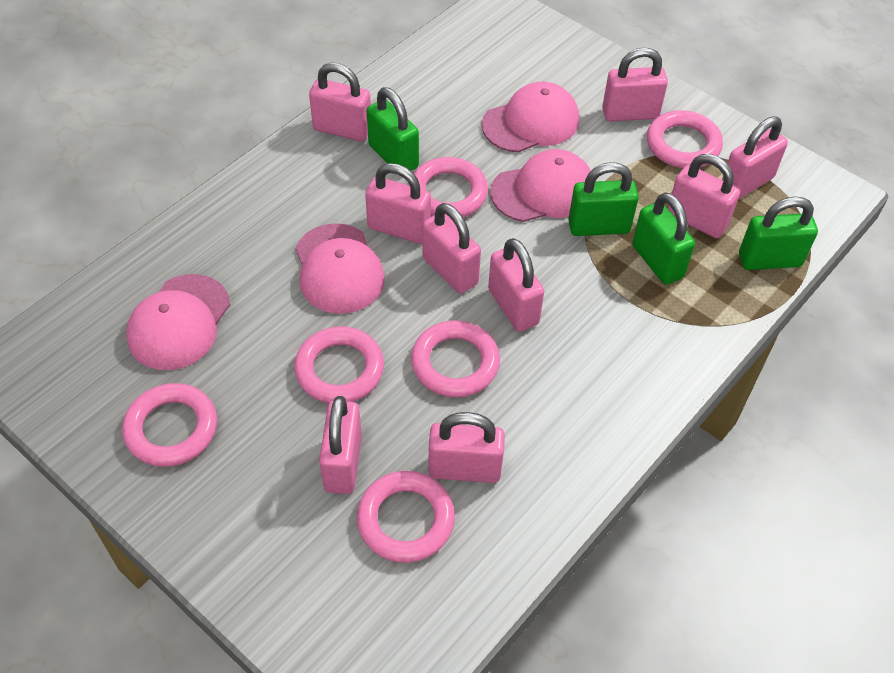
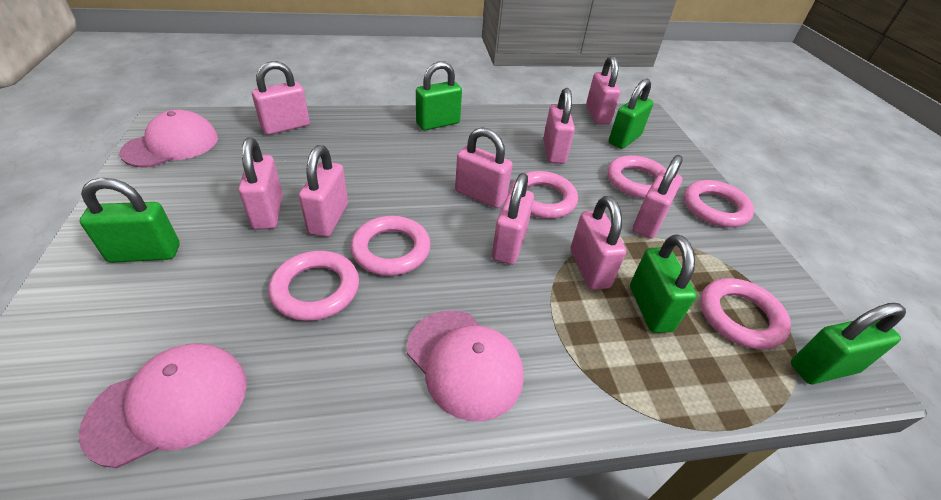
green padlock: [367,87,419,171] [568,162,639,236] [632,192,695,285] [739,197,818,270] = 4 -> [80,178,180,263] [416,61,462,130] [609,79,654,149] [630,235,697,333] [791,303,906,384] = 5
pink cap: [126,274,230,370] [296,223,385,314] [482,82,579,153] [490,149,591,222] = 4 -> [78,343,247,468] [119,110,218,168] [407,310,524,421] = 3

